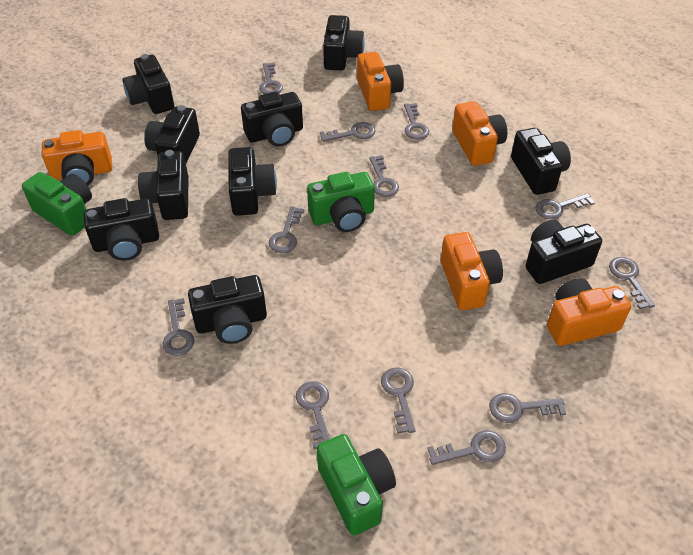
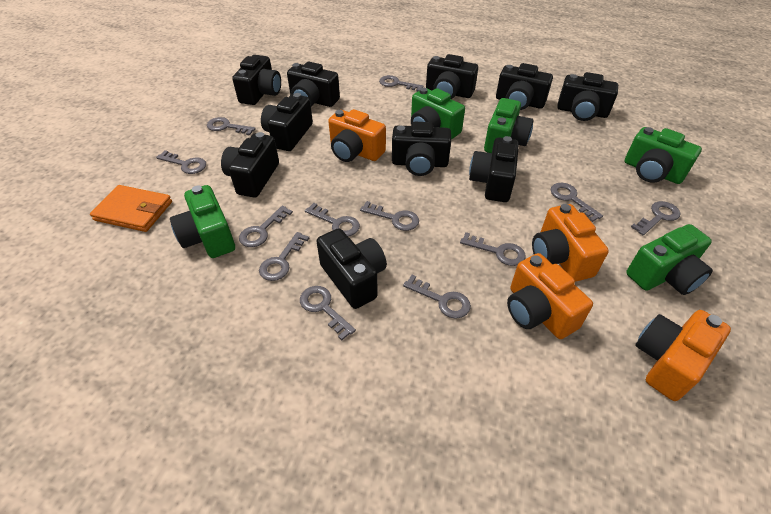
green camera: [22,172,92,236] [307,172,375,232] [317,434,396,535] = 3 -> [170,185,235,258] [411,88,465,140] [484,98,534,153] [624,127,702,184] [626,224,713,295] = 5
orange camera: [42,130,112,186] [357,52,404,111] [441,232,503,310] [452,101,507,166] [547,278,631,346] = 5 -> [328,109,386,162] [507,253,593,339] [532,204,609,281] [635,310,731,401] = 4
orange wallet: none = 0 -> [90,185,172,232] = 1

